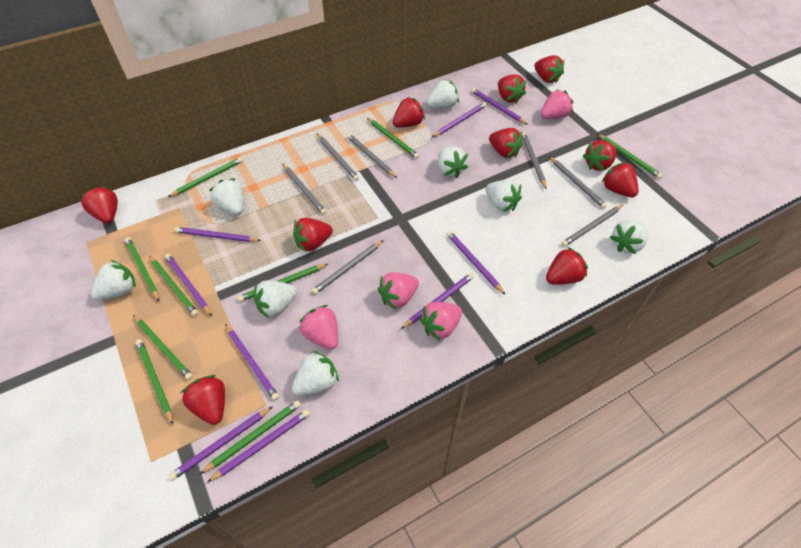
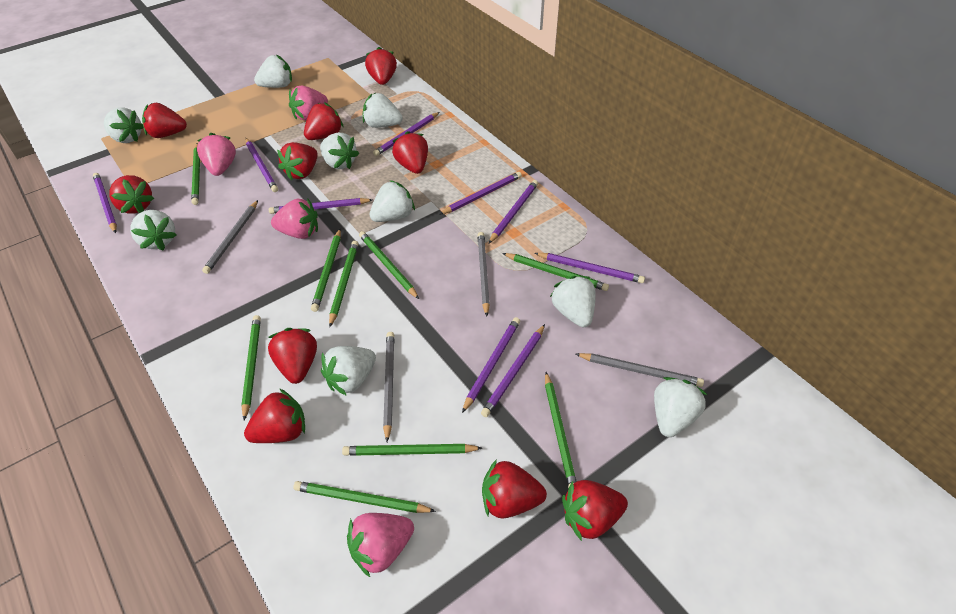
grey pencil: [283,164,327,215] [312,240,384,294] [317,134,359,181] [347,134,397,178] [522,132,547,189] [549,156,607,209] [561,204,624,247] = 7 -> [202,200,258,274] [383,332,395,442] [478,232,490,316] [576,353,704,387] = 4
white strawberry: [91,260,136,300] [209,178,244,215] [254,280,297,318] [292,350,339,396] [427,79,459,108] [438,146,468,178] [486,180,522,212] [610,220,648,254] = 8 -> [104,108,143,143] [130,210,176,250] [254,55,292,88] [320,133,359,169] [321,346,376,396] [363,93,403,128] [370,180,415,222] [550,276,596,327] [654,377,707,437] = 9

